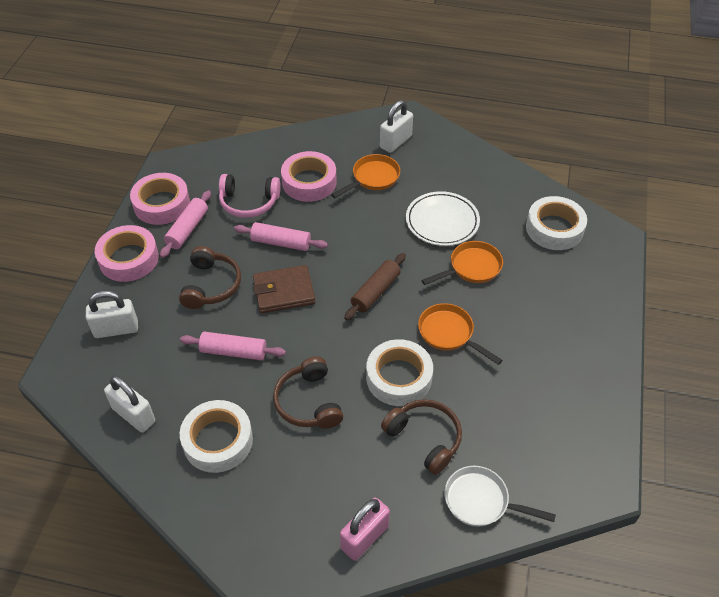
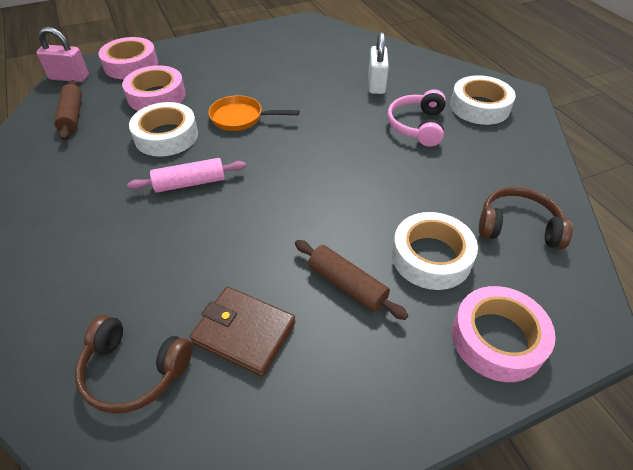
brown headphones: [179,246,241,309] [273,356,343,429] [381,399,462,475] = 3 -> [75,315,192,414] [479,186,573,249] = 2
brown rolling pin: [344,253,406,320] = 1 -> [54,80,82,140] [295,240,408,320] = 2
orange pan: [331,154,400,198] [418,303,502,365] [422,241,503,285] = 3 -> [208,95,299,131] = 1
pink rolling pin: [160,191,211,258] [180,332,286,360] [234,222,328,251] = 3 -> [127,158,246,193] = 1
white padlock: [86,291,138,338] [104,375,155,432] [380,100,413,153] = 3 -> [368,32,389,94] = 1
white pan: [444,466,556,527] = 1 -> none = 0
white plate: [406,191,480,246] = 1 -> none = 0

